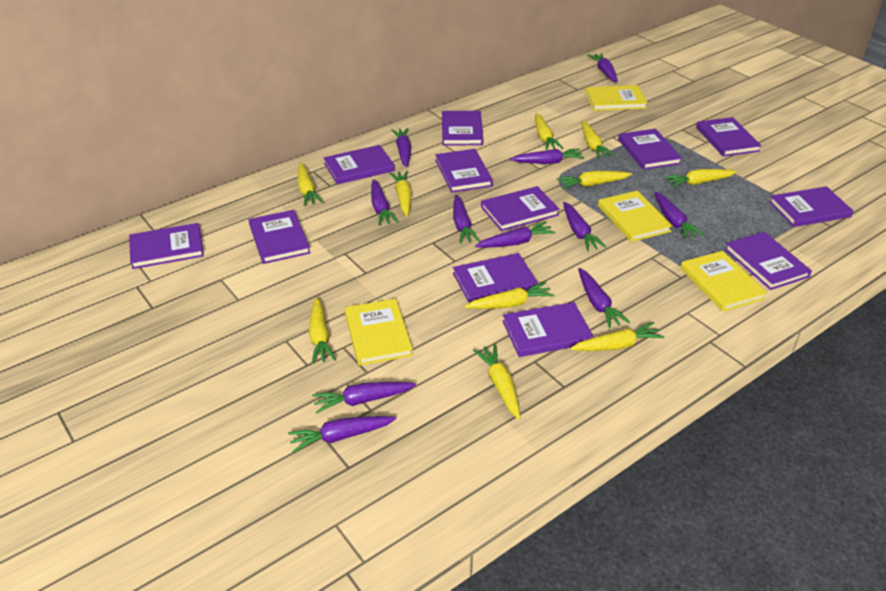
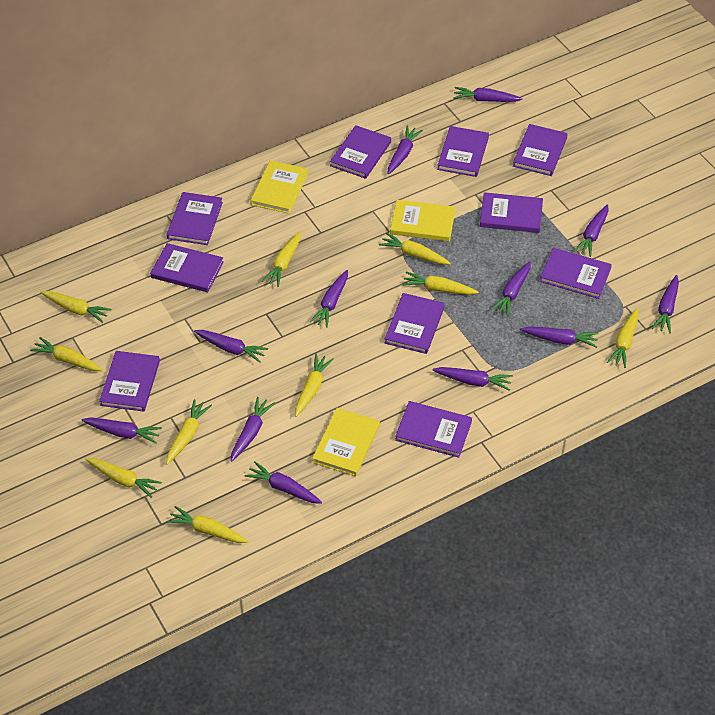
purple book: [129,223,204,269] [249,210,310,264] [323,145,395,185] [435,149,493,193] [442,111,483,146] [453,253,538,303] [481,186,560,231] [502,302,594,357] [618,129,682,170] [696,117,762,157] [725,232,812,290] [769,186,853,227] = 12 -> [99,351,160,412] [150,243,224,292] [167,192,223,245] [330,125,391,179] [385,293,445,354] [395,401,472,458] [437,126,489,177] [480,192,543,233] [513,124,568,176] [540,248,612,299] = 10
purple carrot: [288,416,396,453] [312,382,416,413] [371,179,398,226] [391,128,411,167] [453,195,480,244] [475,221,556,248] [510,148,585,164] [563,202,606,251] [578,268,630,328] [588,53,618,83] [654,192,704,240] = 11 -> [81,418,162,444] [194,330,268,363] [231,397,275,462] [245,461,322,504] [310,270,348,327] [388,126,423,175] [433,367,513,391] [453,87,523,102] [491,261,531,316] [520,326,599,348] [574,204,608,257] [652,275,679,333] = 12
yellow book: [345,299,413,366] [585,85,648,111] [598,191,673,242] [680,251,767,312] = 4 -> [250,160,308,214] [312,408,380,476] [390,200,455,241] = 3

